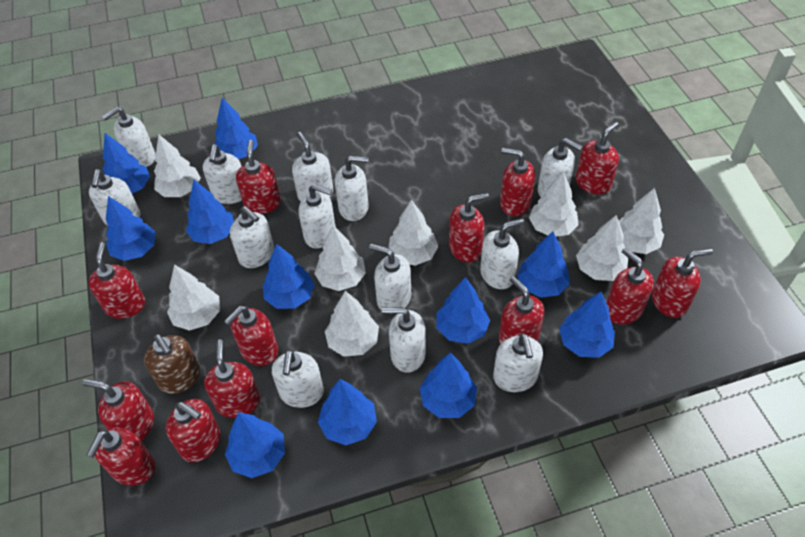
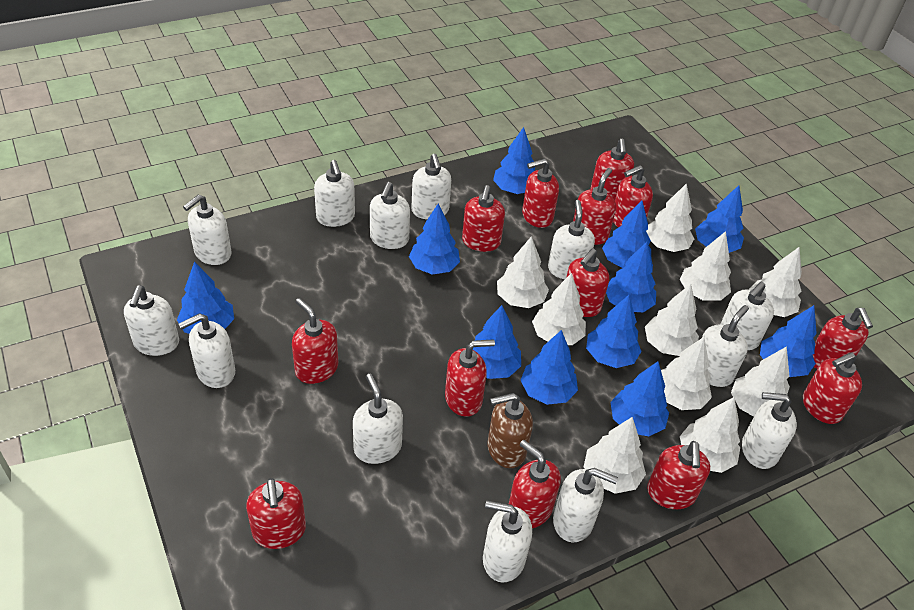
white tree: [154,135,201,197] [167,265,220,331] [314,225,366,291] [325,291,379,357] [389,200,438,266] [529,171,579,236] [576,215,628,281] [619,188,664,254] = 8 -> [497,236,549,308] [532,273,586,345] [584,417,646,494] [645,284,699,356] [646,183,694,252] [661,337,712,410] [680,231,731,301] [680,397,740,473] [731,346,790,417] [749,247,802,317] = 10

